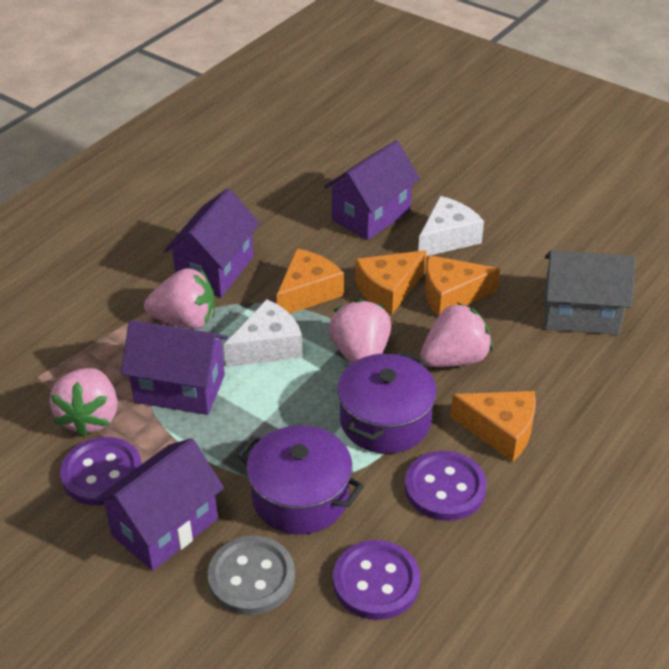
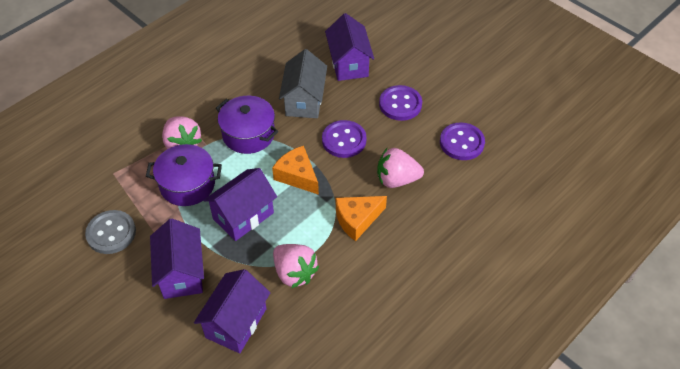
orange cheese: [277,248,344,314] [355,250,427,314] [425,255,500,316] [450,391,536,462] = 4 -> [272,146,319,195] [336,196,387,241] = 2
pink strawberry: [50,368,118,437] [144,268,215,329] [329,299,391,364] [420,303,492,367] = 4 -> [162,116,202,149] [273,244,319,288] [377,148,424,188] = 3
white cheese: [224,299,303,367] [418,196,484,256] = 2 -> none = 0

